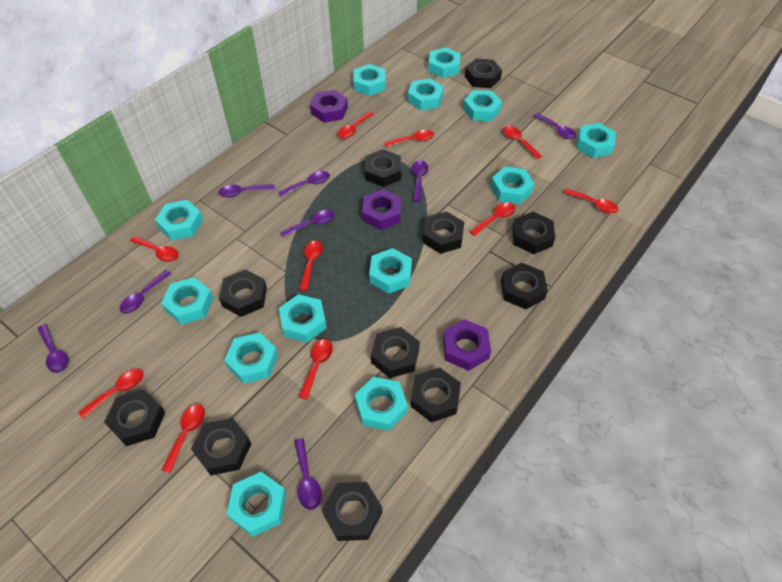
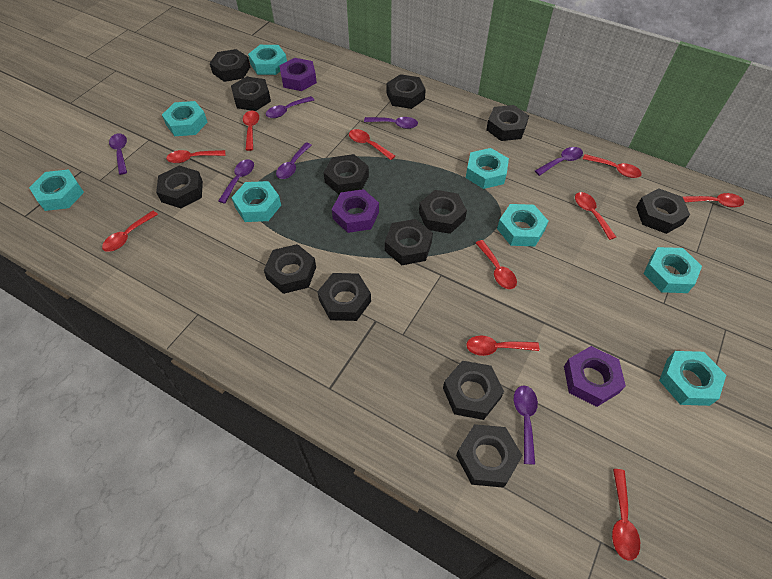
black nut: [104,389,165,446] [191,418,251,476] [219,270,267,317] [322,482,382,541] [365,149,401,187] [371,327,420,378] [410,367,461,423] [423,211,464,254] [465,58,502,88] [501,263,548,309] [512,212,555,254] = 11 -> [156,166,203,208] [210,49,250,82] [231,77,271,111] [264,244,316,294] [317,273,371,321] [324,154,369,195] [385,219,433,265] [387,74,426,109] [419,190,467,234] [443,361,504,420] [456,424,523,488] [486,105,529,141] [636,188,690,234] = 13
purple spoon: [38,324,68,373] [120,270,171,314] [218,184,275,198] [278,171,330,197] [280,210,335,237] [294,438,322,510] [412,160,428,202] [533,113,576,139] = 8 -> [109,133,127,175] [218,159,254,204] [266,96,314,118] [276,143,311,179] [364,117,418,129] [514,385,538,465] [535,147,583,176] = 7
turquoise nut: [155,200,203,241] [161,277,213,325] [224,332,278,384] [227,472,286,537] [279,294,326,343] [353,64,385,96] [355,377,408,431] [369,248,412,294] [407,78,444,110] [428,47,461,78] [463,90,502,121] [491,167,535,204] [576,123,616,158] = 13 -> [29,169,84,211] [162,101,208,136] [231,181,281,222] [248,45,287,75] [466,148,509,189] [497,204,548,246] [643,247,702,293] [659,351,726,406] = 8

